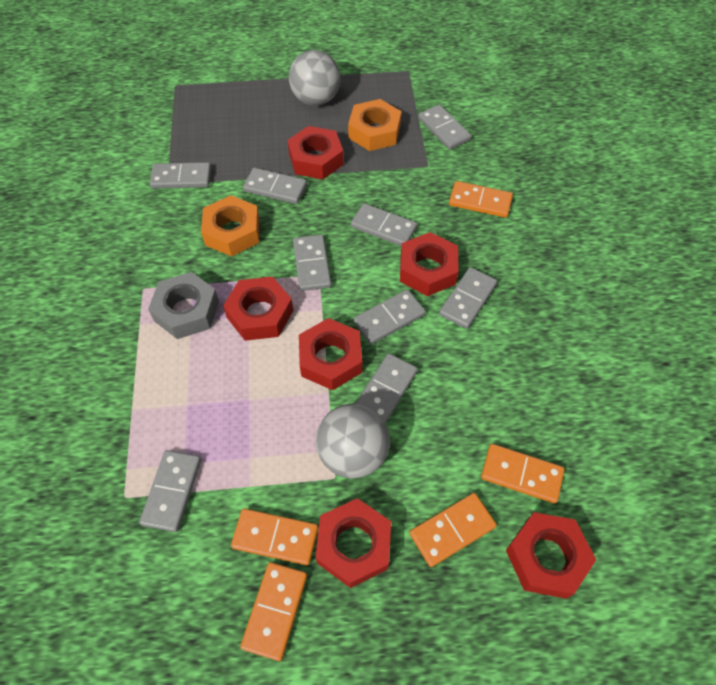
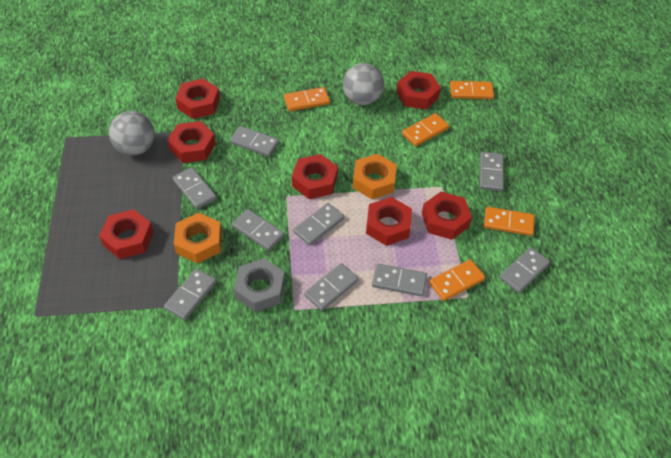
red nut: [223,277,293,341] [287,126,344,179] [299,318,362,390] [315,498,391,588] [400,232,459,296] [506,512,596,599] = 6 -> [99,209,154,259] [167,121,216,163] [175,79,220,119] [292,154,338,199] [366,197,412,246] [397,71,441,109] [422,192,472,240] = 7

